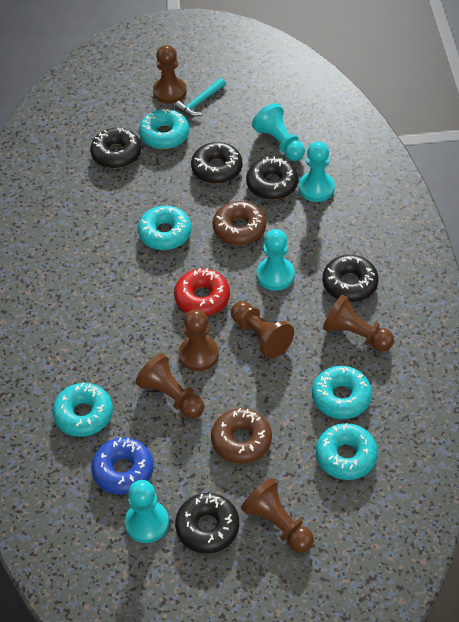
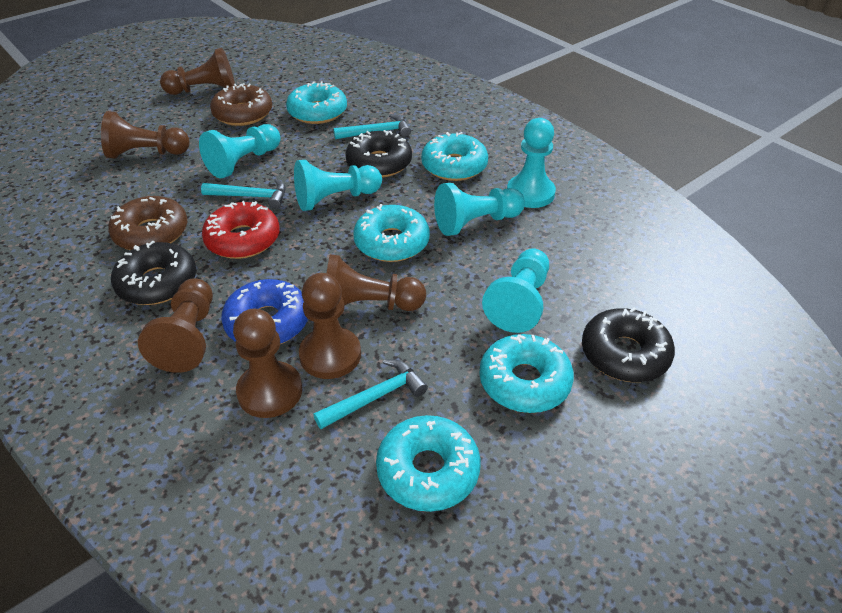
black donut: [90,128,141,168] [175,493,239,554] [191,142,242,184] [246,156,298,200] [323,255,379,302] = 5 -> [111,240,196,305] [345,130,412,178] [582,307,675,382] = 3
turquoise hammer: [174,78,226,117] = 1 -> [201,179,286,209] [313,359,428,429] [333,114,411,139] = 3
turquoise pawn: [125,480,169,543] [252,103,305,161] [257,229,295,290] [299,141,335,202] = 4 -> [199,124,281,178] [294,160,382,211] [434,183,525,236] [482,248,549,333] [507,118,556,208] = 5

